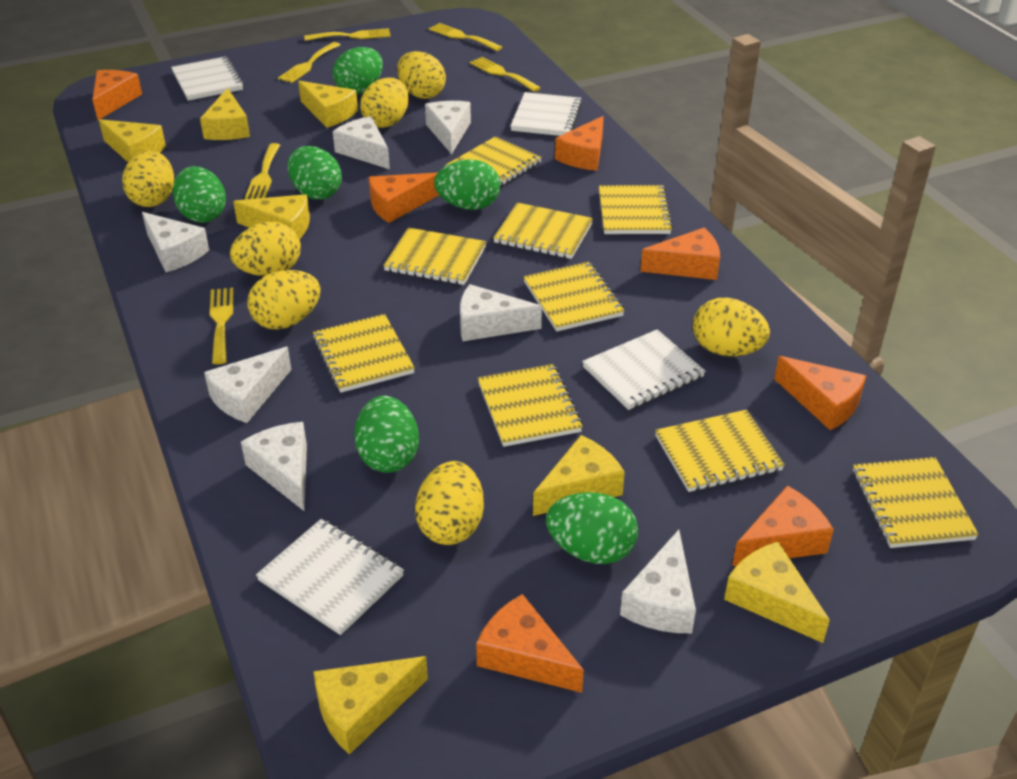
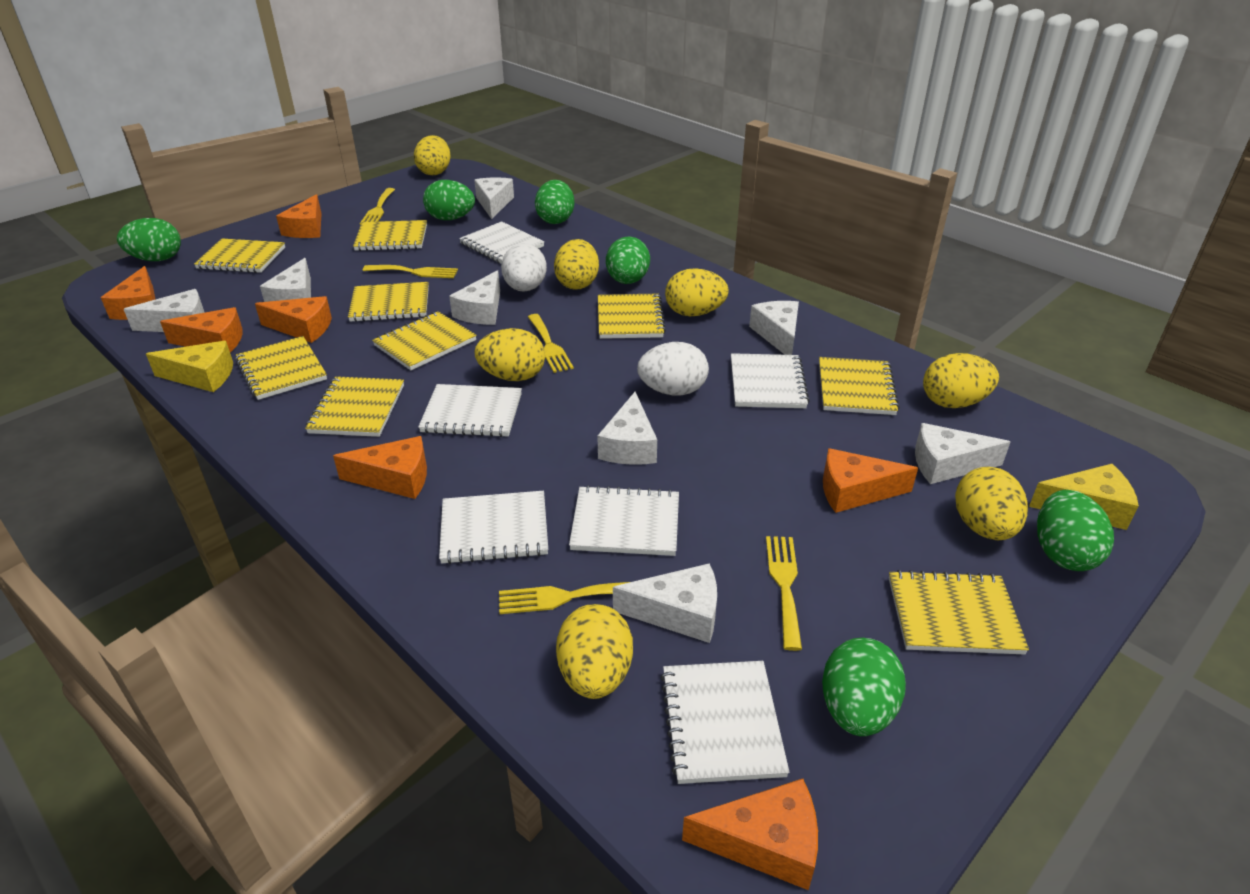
white cheese: [142,212,209,272] [204,347,291,423] [241,422,307,512] [333,116,390,169] [425,101,471,154] [460,284,542,342] [620,530,696,633] = 7 -> [123,289,205,332] [260,258,311,302] [449,270,500,325] [474,177,514,219] [597,392,657,465] [613,563,717,643] [749,301,799,355] [915,423,1010,484] = 8
white egg: none = 0 -> [501,243,547,292] [637,342,709,395] = 2
white notebook: [171,56,244,101] [256,519,404,635] [510,92,582,136] [582,329,705,410] = 4 -> [418,384,522,437] [439,491,548,564] [459,221,544,264] [569,485,679,556] [661,661,789,784] [731,353,810,408] = 6
yellow cheese: [99,119,166,162] [200,88,250,140] [233,194,310,239] [298,81,358,128] [313,656,428,755] [533,435,625,516] [724,542,830,643] = 7 -> [146,341,233,392] [1029,464,1139,530] = 2
yellow fork: [210,288,233,364] [245,143,280,200] [278,42,340,83] [304,28,391,41] [429,23,502,51] [470,57,541,92] = 6 -> [360,188,395,225] [363,265,458,278] [499,582,629,614] [528,314,574,373] [766,536,802,651] = 5

